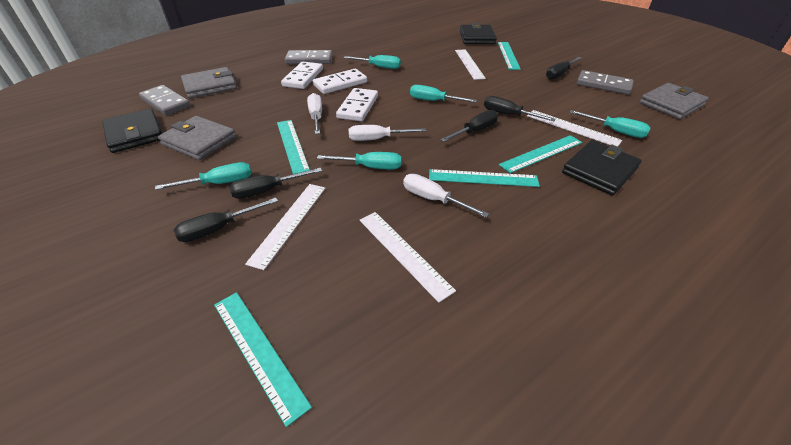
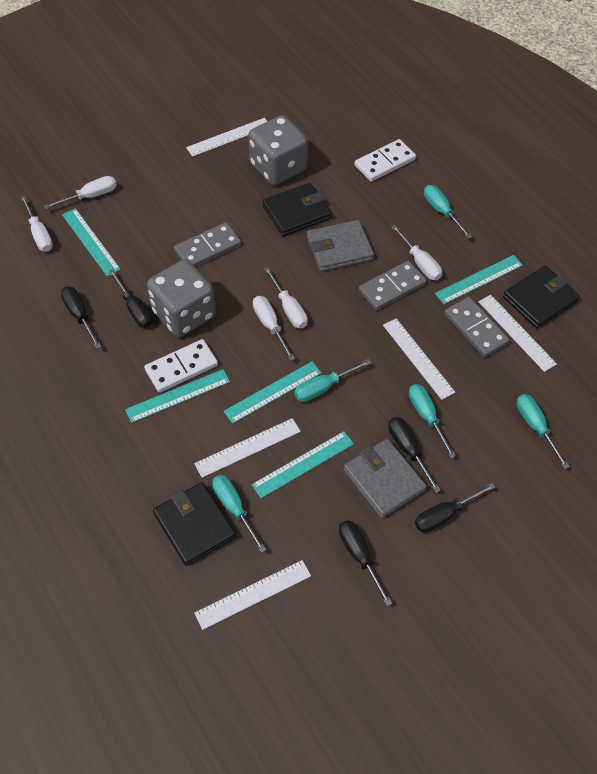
grey dice: none = 0 -> [147,259,216,337] [248,115,308,185] = 2
grey wallet: [158,116,236,160] [181,67,237,98] [639,83,709,119] = 3 -> [307,220,374,271] [343,439,427,518] = 2
white domino: [281,62,323,89] [313,69,367,94] [336,88,378,121] = 3 -> [144,339,218,393] [354,139,416,182] = 2
white ruler: [245,184,325,270] [360,212,456,303] [455,49,486,80] [527,110,622,147] = 4 -> [186,118,268,157] [194,418,301,478] [194,560,311,630] [383,318,455,400] [478,295,557,372] = 5
white screwdriver: [307,93,322,134] [349,125,426,141] [403,174,489,218] = 3 -> [20,195,53,252] [44,176,117,209] [253,296,295,361] [264,267,308,328] [391,225,442,280] = 5

